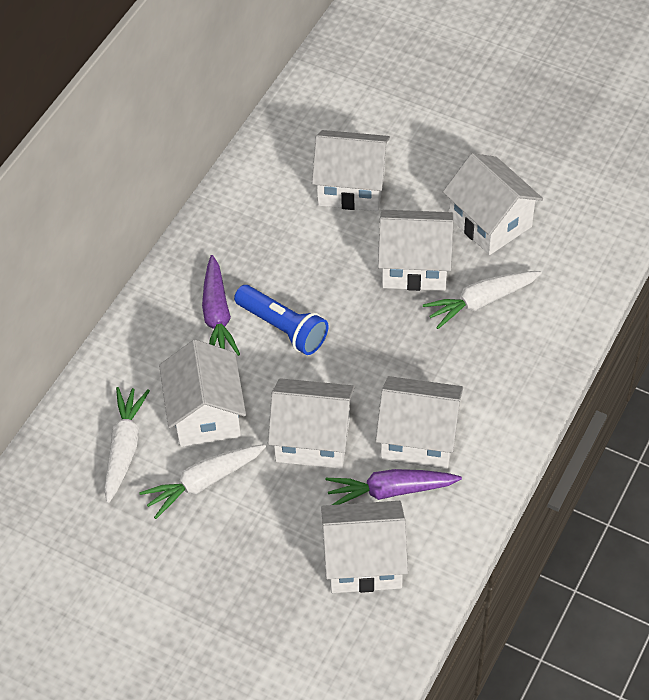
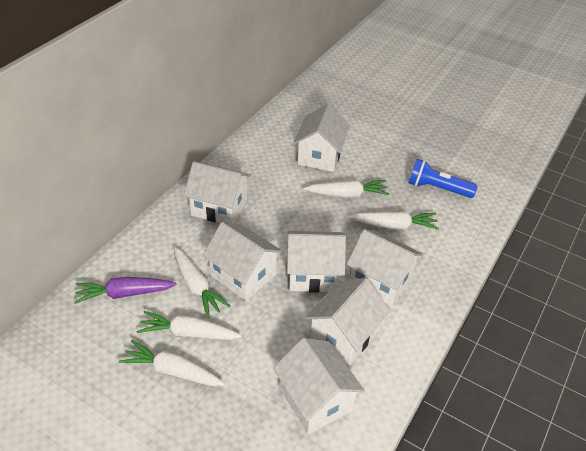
purple carrot: [202,255,240,356] [325,469,462,505] = 2 -> [74,277,177,304] = 1
white carrot: [104,387,150,503] [139,444,266,519] [423,271,542,329] = 3 -> [119,340,225,386] [137,311,242,340] [174,247,230,318] [304,180,389,198] [349,211,439,230] = 5

